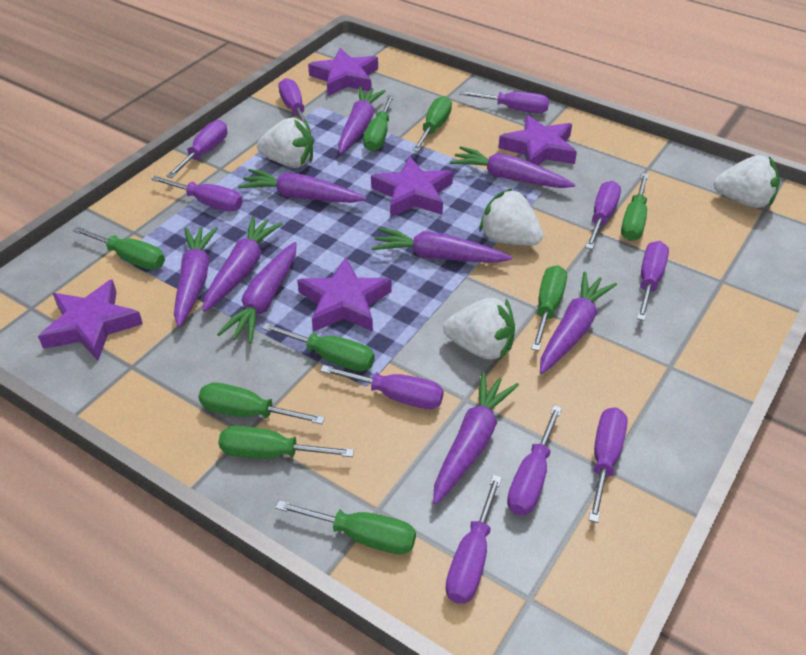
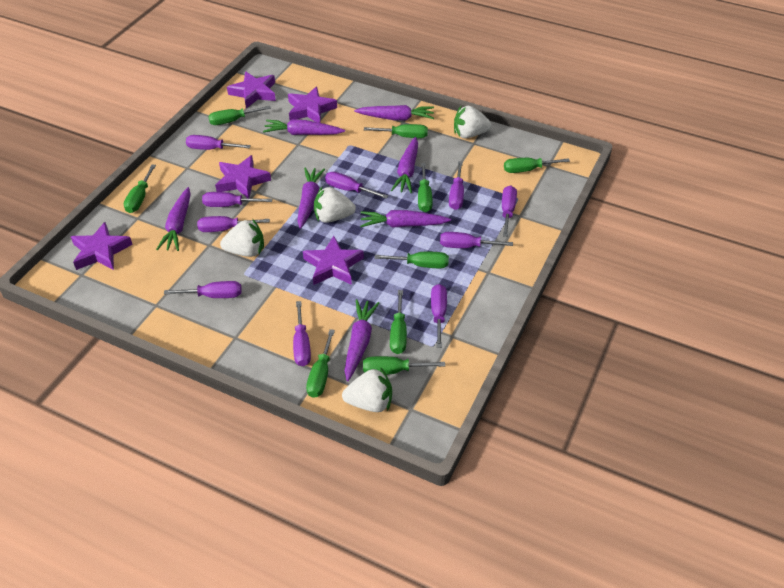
purple carrot: [174,227,218,327] [203,216,283,312] [217,242,297,344] [238,169,366,203] [338,87,386,154] [371,228,512,263] [433,371,519,504] [450,146,575,188] [540,272,617,374] = 9 -> [156,187,191,251] [263,119,345,135] [297,167,325,229] [345,299,379,381] [354,105,434,120] [360,210,451,228] [391,137,418,193] = 7

